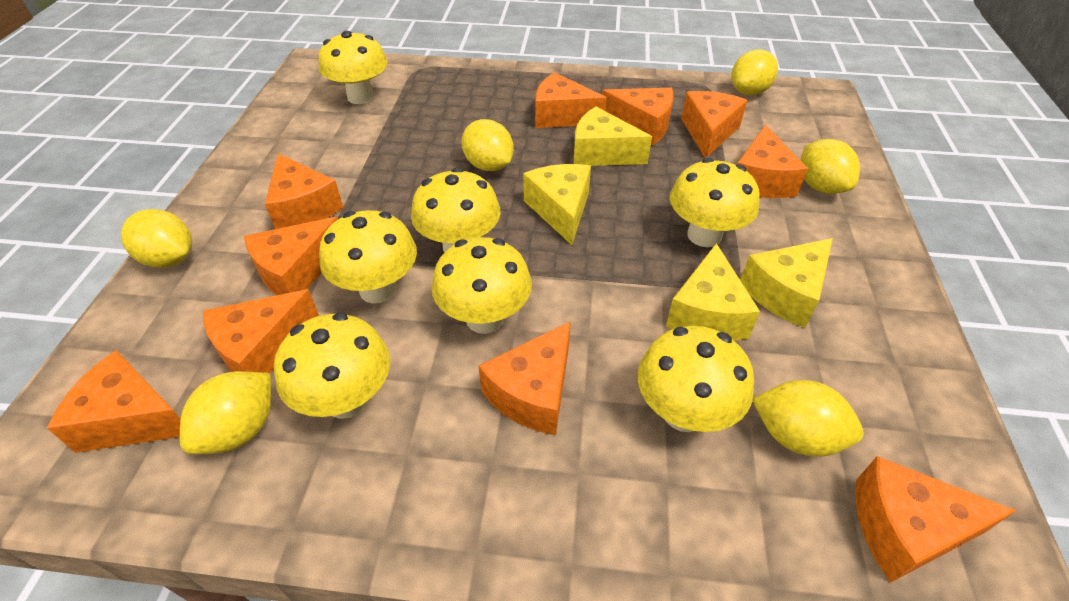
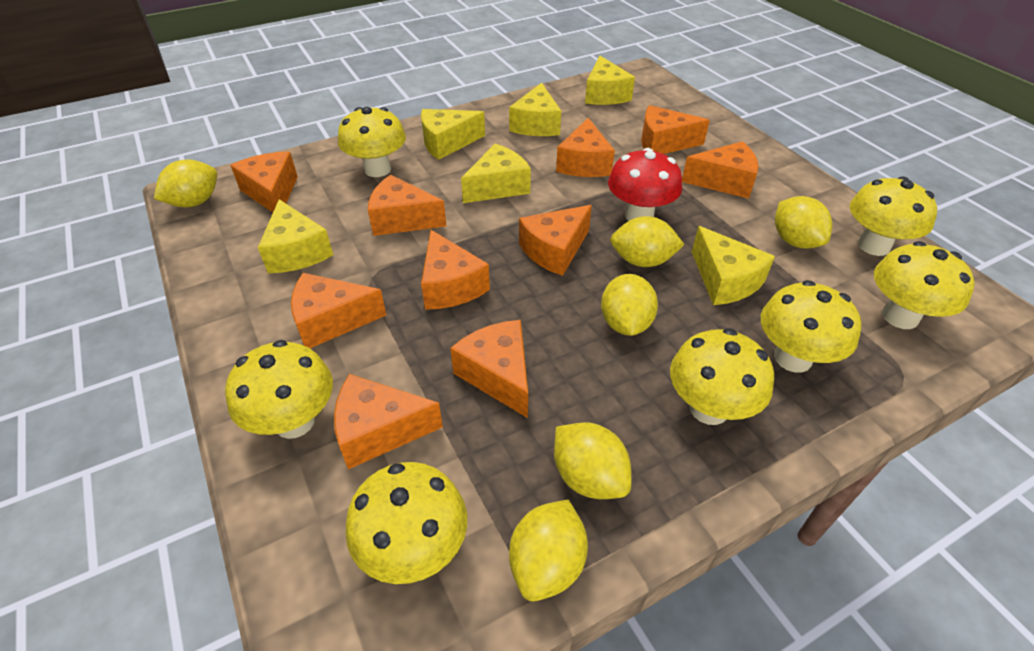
red mushroom: none = 0 -> [608,148,682,221] = 1
yellow cheese: [523,164,591,245] [574,106,652,166] [666,243,760,340] [740,238,833,328] = 4 -> [258,199,333,273] [421,109,485,160] [461,144,531,203] [509,83,561,136] [585,56,635,105] [692,226,775,305] = 6

